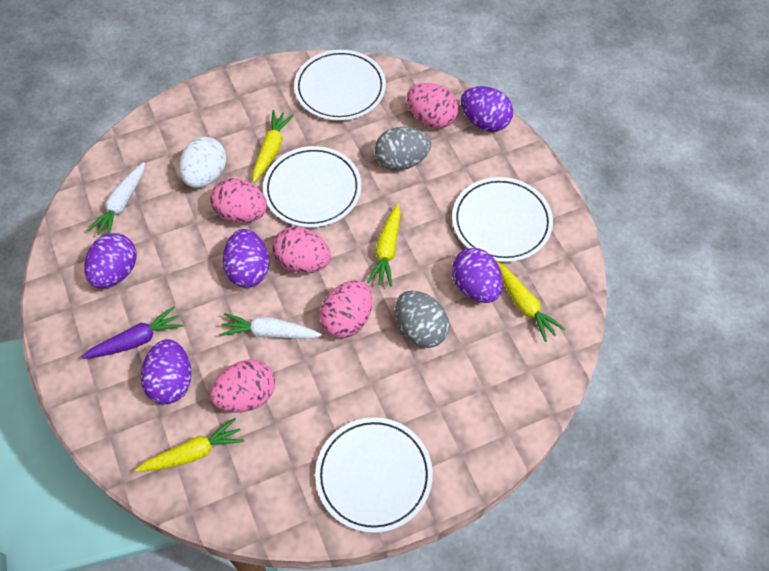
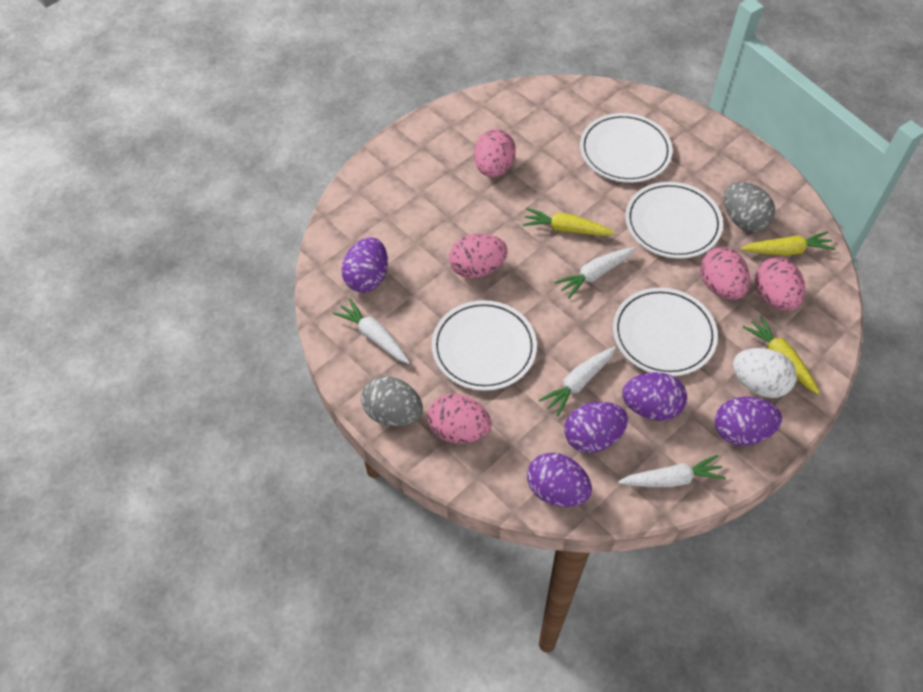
purple carrot: [82,306,184,359] = 1 -> none = 0
white carrot: [87,162,145,235] [219,313,322,339] = 2 -> [333,298,410,364] [539,347,616,416] [554,247,636,299] [618,455,726,487] = 4
yellow carrot: [135,418,244,472] [253,110,294,182] [367,204,401,287] [496,261,565,342] = 4 -> [523,208,615,236] [741,231,835,255] [743,316,820,394] = 3

